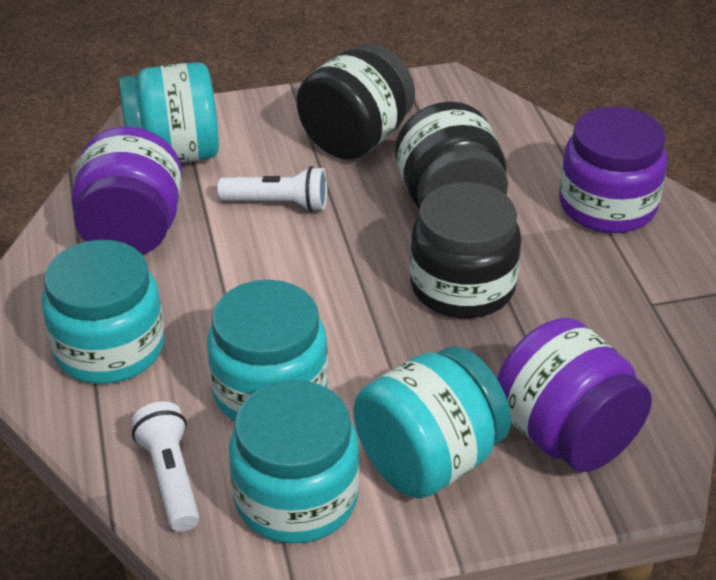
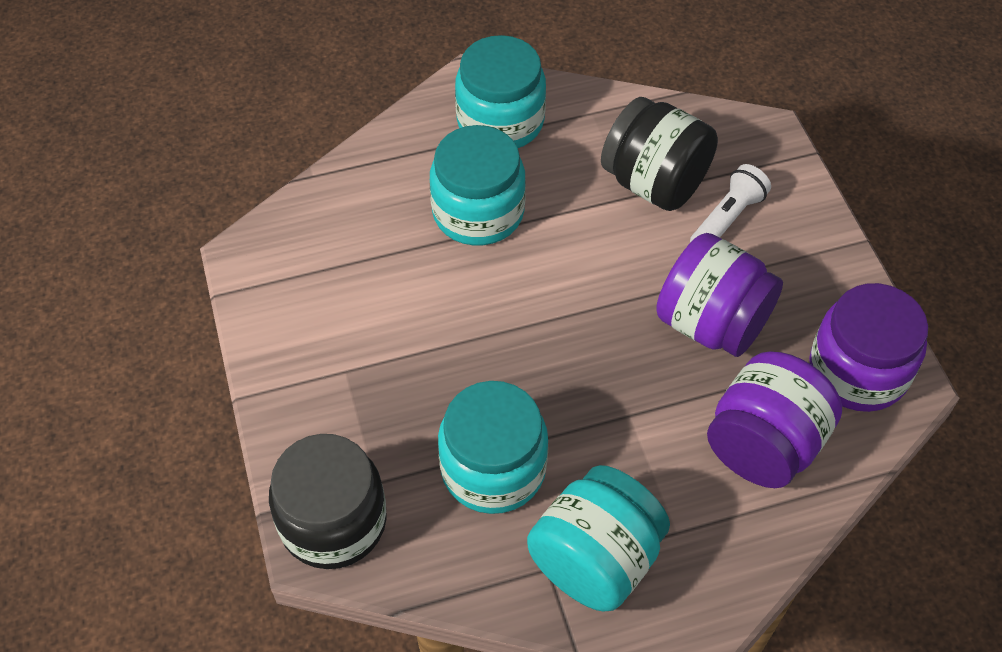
black jar: [296,44,415,160] [395,101,508,208] [410,182,521,318] = 3 -> [269,434,387,569] [601,97,718,211] = 2
turquoise jar: [42,240,165,384] [119,62,219,163] [207,280,328,421] [229,380,360,544] [354,346,511,499] = 5 -> [430,125,526,245] [438,381,548,514] [455,35,546,148] [527,465,670,611] = 4
white flashlight: [131,402,199,532] [217,166,327,212] = 2 -> [690,164,771,243] = 1

